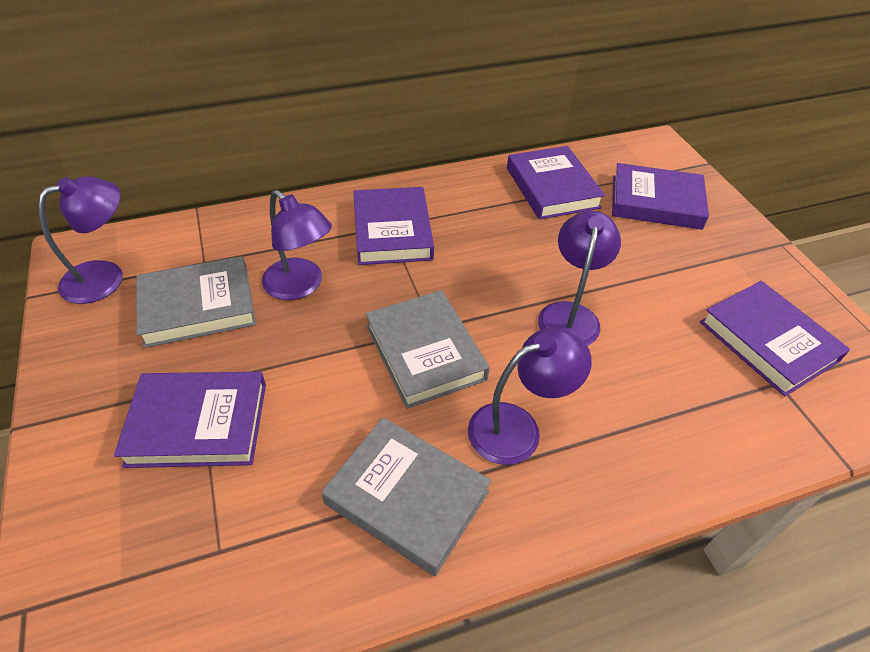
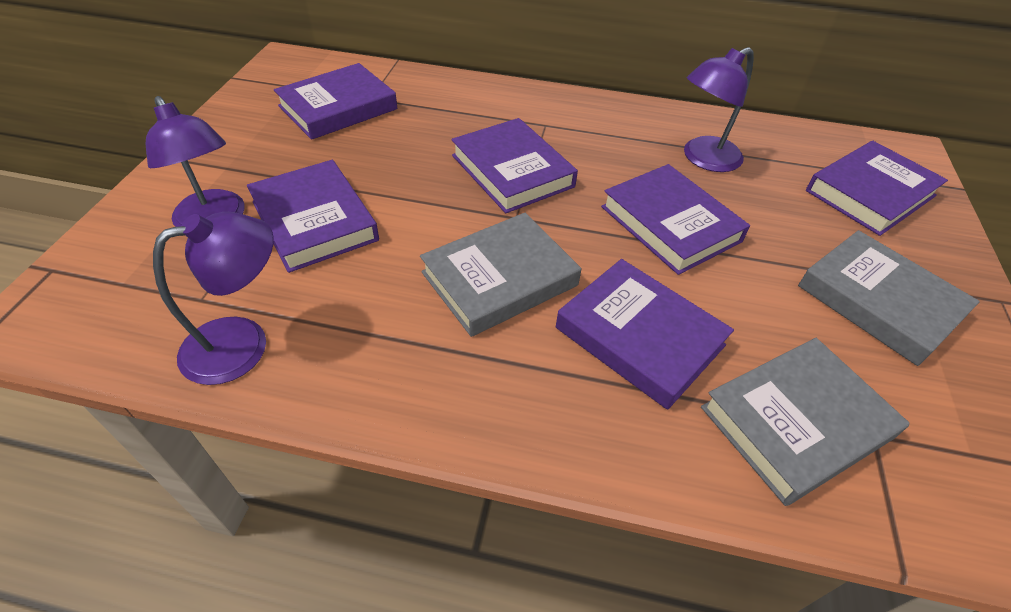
purple book: [114,372,266,468] [353,187,434,265] [507,146,605,220] [612,163,709,230] [700,281,850,397] = 5 -> [247,160,379,273] [274,63,397,140] [451,118,578,213] [556,259,734,410] [601,164,750,275] [806,141,948,236] = 6
purple lamp: [38,176,123,304] [262,190,332,300] [468,328,592,465] [538,211,621,346] = 4 -> [146,96,244,227] [153,212,274,385] [684,47,754,172] = 3

